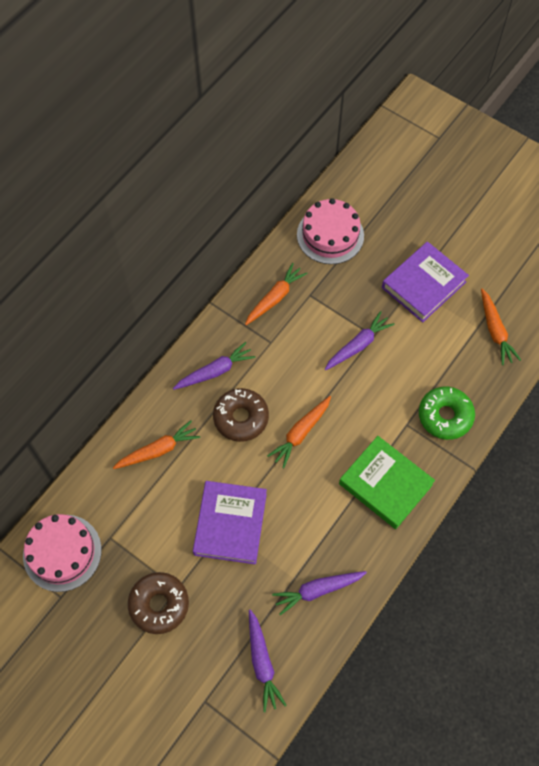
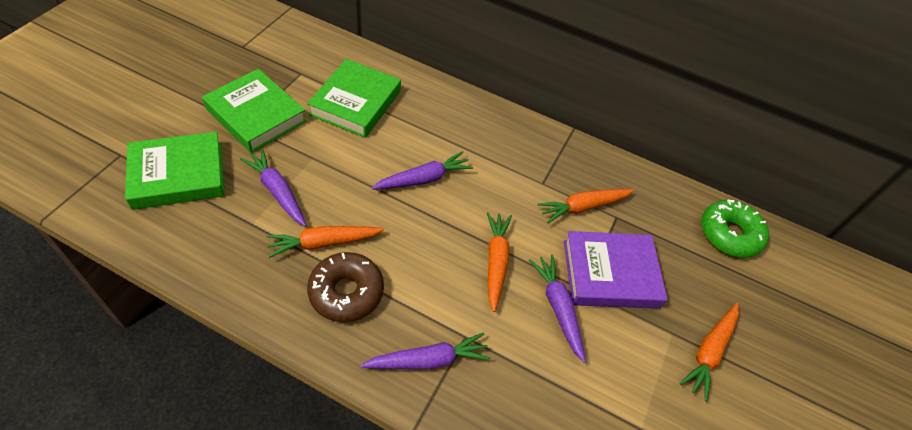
brown donut: [128,572,189,634] [213,388,269,442] = 2 -> [307,252,384,322] = 1
green book: [339,436,435,529] = 1 -> [125,132,225,210] [202,69,307,153] [307,59,401,138] = 3
pink cake: [23,514,102,592] [297,198,364,264] = 2 -> none = 0
purple book: [193,481,267,564] [382,242,469,323] = 2 -> [564,231,667,309] = 1

